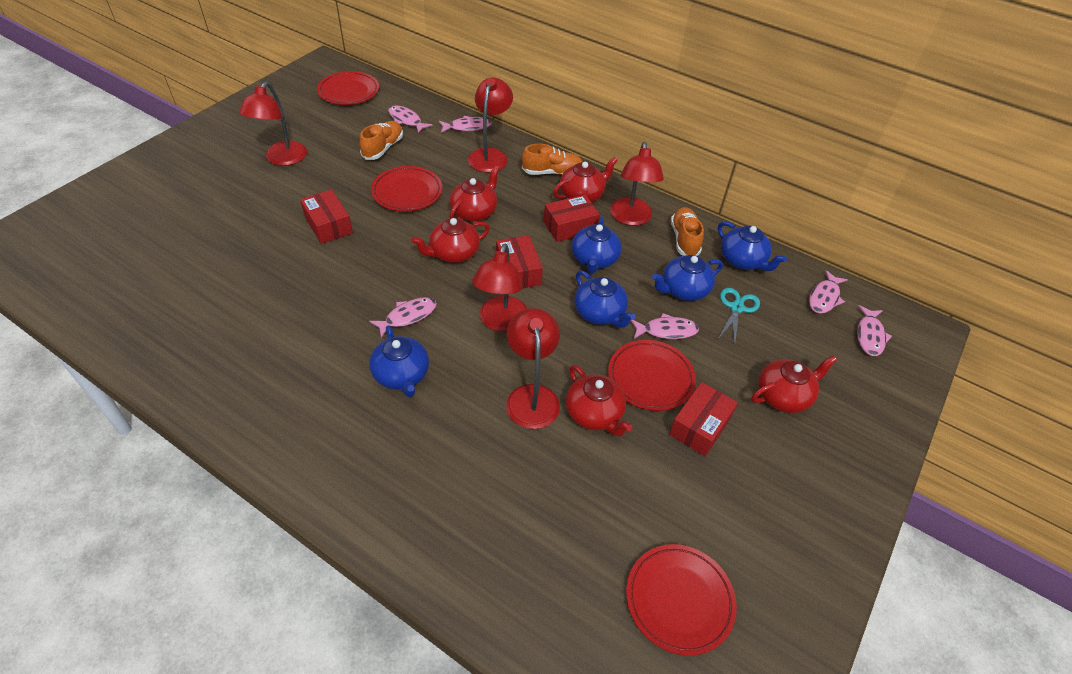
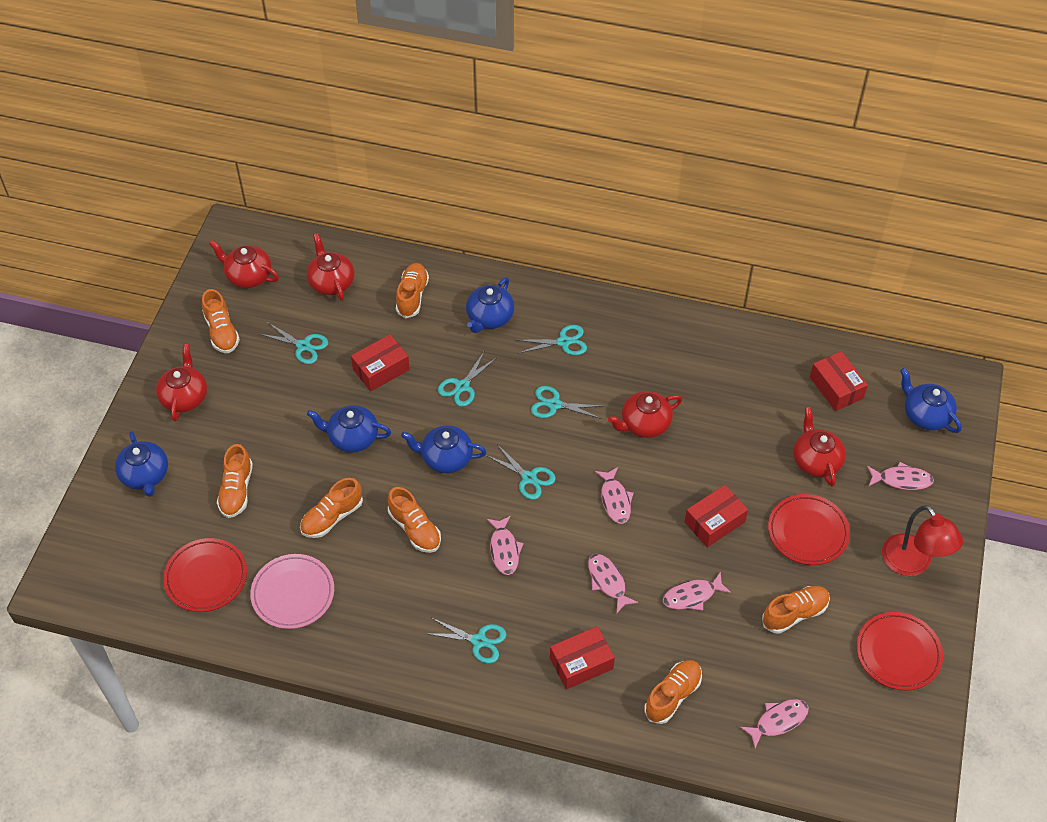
orange shoe: [360,121,403,160] [522,144,583,175] [671,207,704,256] = 3 -> [202,289,240,353] [217,444,253,518] [300,478,363,538] [388,487,441,553] [396,263,429,318] [644,660,702,724] [762,586,830,634] = 7
pink plate: none = 0 -> [250,554,334,629] = 1
red lamp: [239,82,307,166] [468,77,513,173] [472,244,527,332] [506,308,560,429] [610,142,664,226] = 5 -> [882,505,963,576] = 1
red plate: [317,71,379,105] [371,166,442,212] [608,340,696,411] [626,544,737,656] = 4 -> [163,538,247,612] [768,494,850,565] [856,612,943,691] = 3
turquoise scissors: [718,288,760,345] = 1 -> [260,322,328,364] [425,618,507,664] [438,350,498,407] [486,444,556,500] [517,325,587,356] [531,386,602,419] = 6

